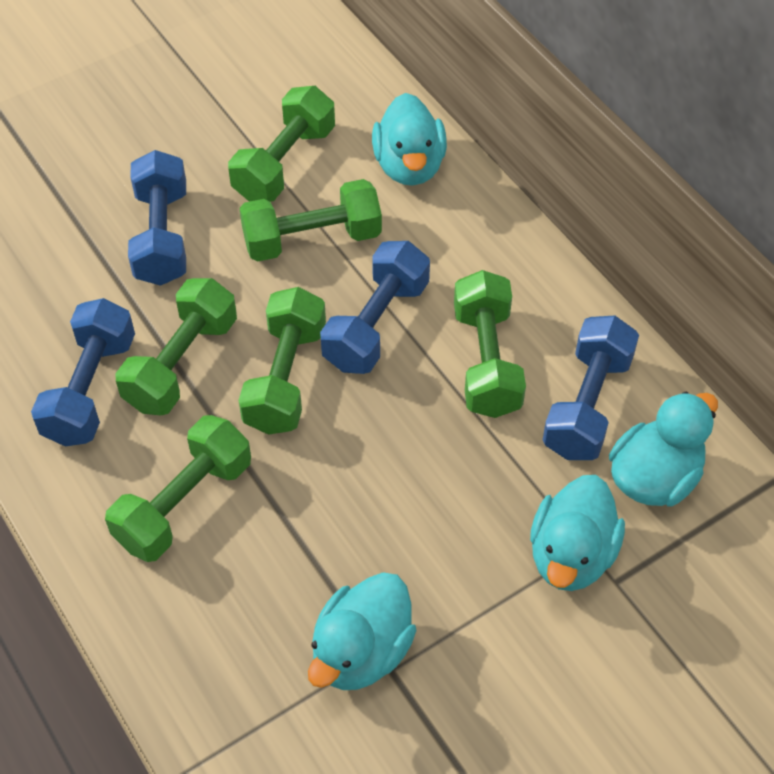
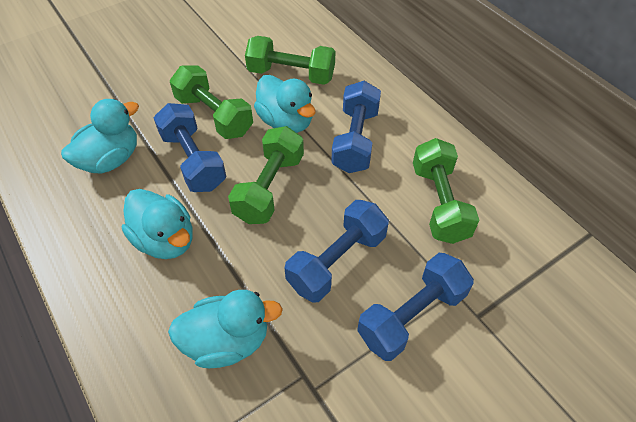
green dumbbell: [105,415,251,562] [115,278,237,415] [228,86,335,202] [238,287,326,435] [239,179,382,262] [454,270,526,418] = 6 -> [170,65,253,139] [228,126,304,224] [245,36,336,85] [413,138,479,244] = 4

